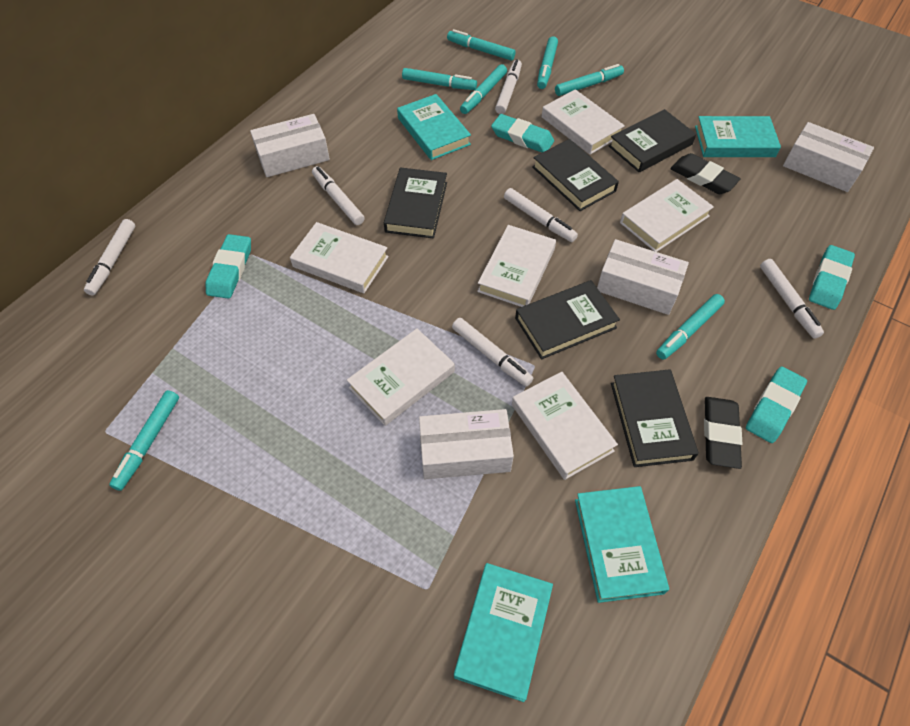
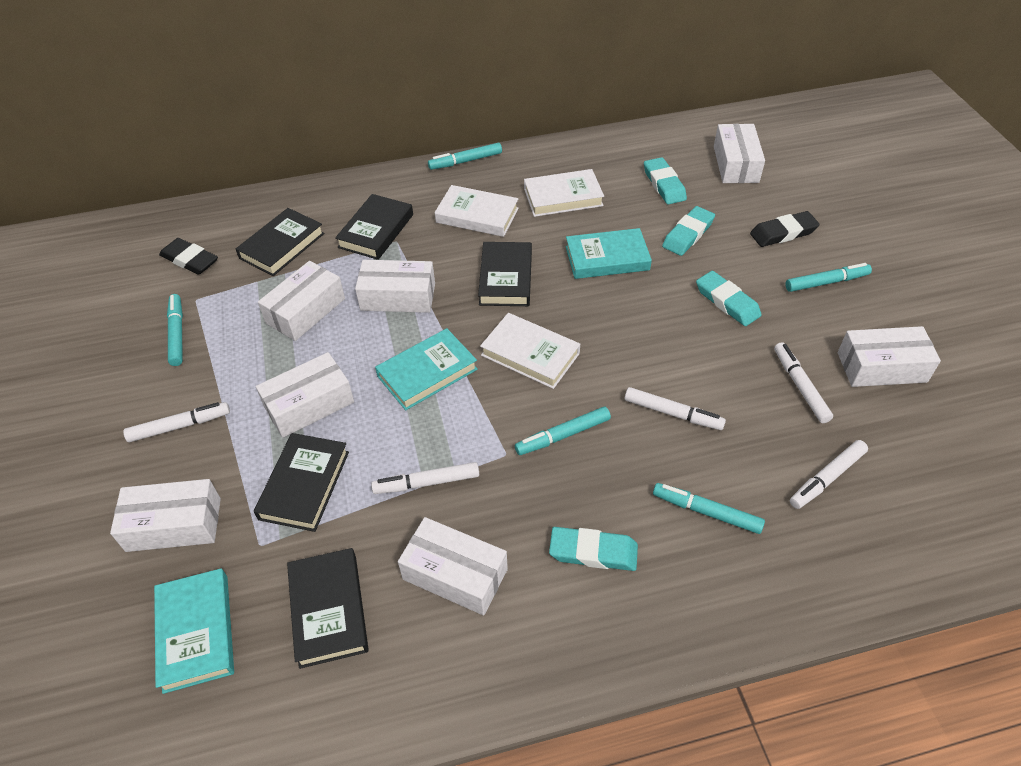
turquoise book: [397,94,471,160] [454,563,553,702] [575,486,669,603] [695,116,781,157] = 4 -> [154,568,234,694] [375,328,478,410] [566,228,652,279] = 3
turquoise marker: [109,390,179,491] [402,68,477,90] [447,29,516,61] [460,64,507,114] [537,36,558,89] [555,64,624,96] [656,294,725,360] = 7 -> [167,294,183,366] [428,143,502,170] [515,407,611,455] [653,483,765,534] [785,263,872,292] = 5
white book: [290,222,389,293] [347,328,455,426] [477,225,556,307] [512,372,618,480] [542,89,625,155] [620,179,714,252] = 6 -> [435,185,519,237] [480,313,580,389] [524,169,604,217] = 3
white box: [250,114,330,177] [419,409,514,479] [597,239,689,315] [783,122,874,192] = 4 -> [110,479,221,552] [256,352,354,438] [258,261,345,341] [355,260,435,313] [398,517,508,615] [714,124,765,183] [838,326,941,387] = 7
white marker: [84,219,135,295] [312,166,365,225] [452,318,533,387] [495,59,522,114] [504,188,578,242] [760,259,824,339] = 6 -> [123,402,230,442] [371,462,479,494] [625,387,726,430] [774,342,833,423] [790,440,868,509] = 5

